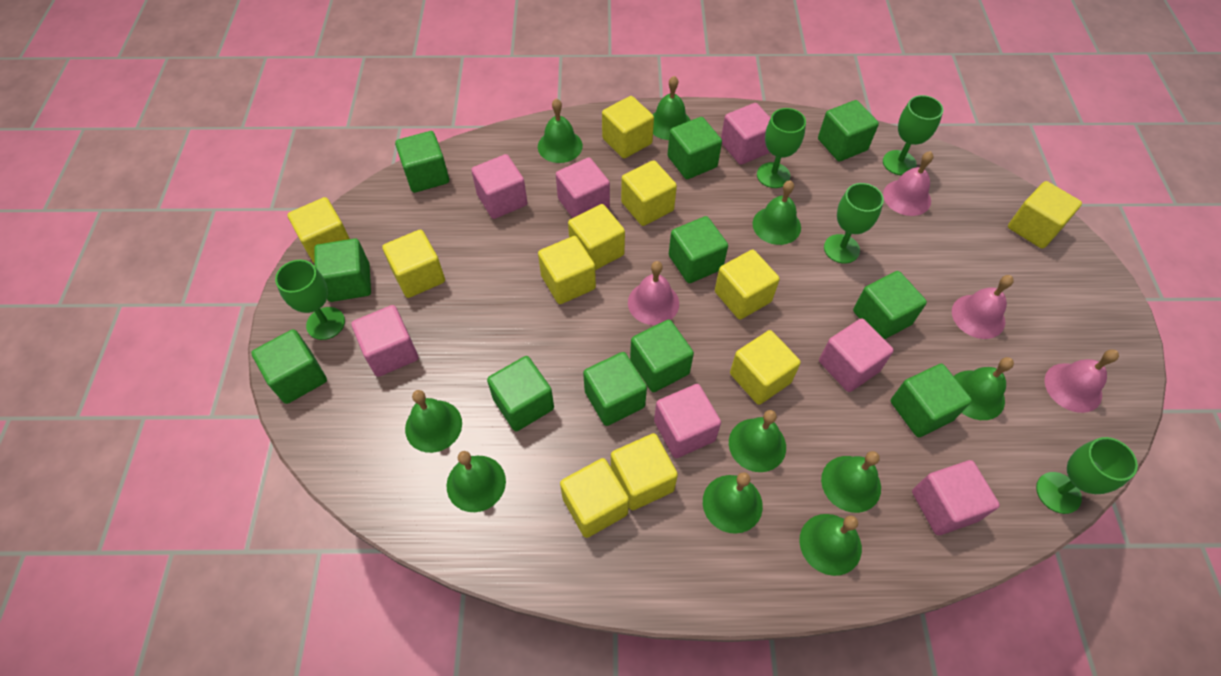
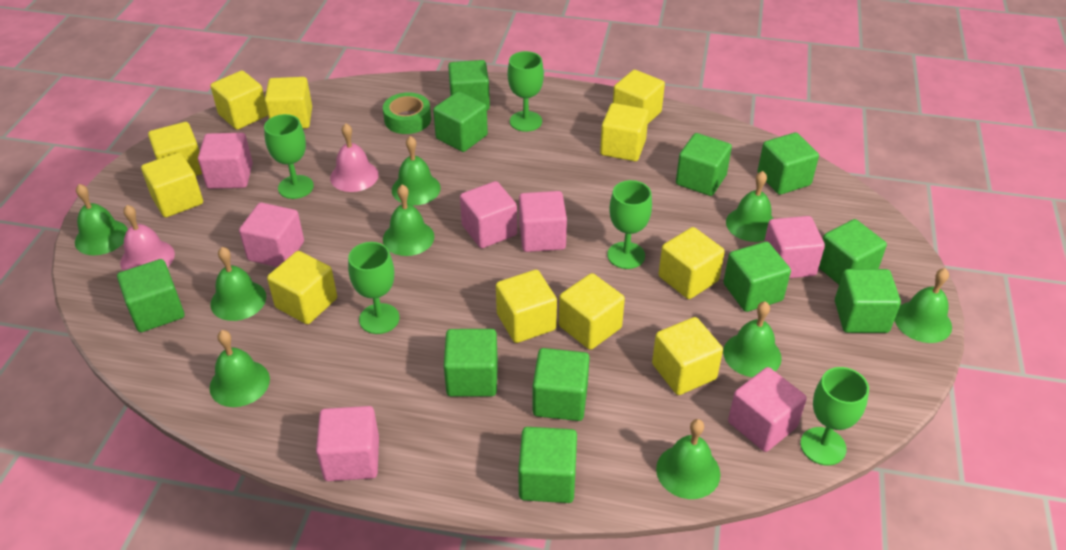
green bell: [405,390,462,453] [447,451,506,512] [538,98,583,163] [653,76,691,140] [703,472,763,534] [729,410,786,472] [753,180,801,245] [799,514,862,576] [821,451,881,513] [954,357,1014,420] = 10 -> [75,184,128,255] [209,330,270,407] [211,247,266,321] [383,185,434,256] [392,136,441,205] [656,419,720,499] [723,301,782,377] [726,171,774,242] [895,268,952,343] = 9
green tape: none = 0 -> [383,92,431,134] = 1
pink bell: [628,261,679,325] [883,151,933,216] [952,275,1014,339] [1045,349,1119,413] = 4 -> [120,205,175,271] [330,123,379,192] = 2

